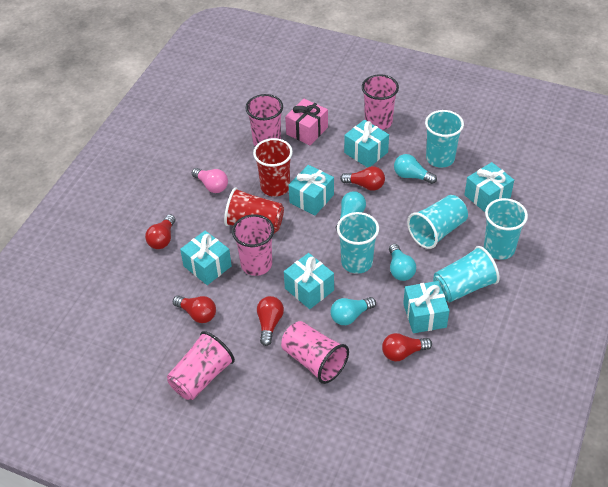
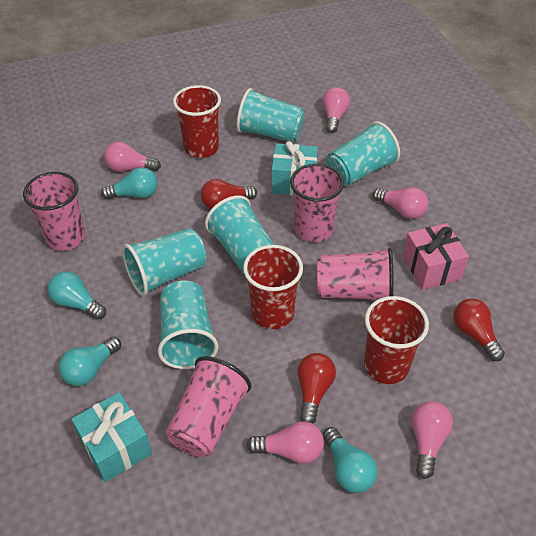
pink cup: [167,331,235,400] [232,214,274,276] [246,94,283,146] [281,321,349,384] [362,74,399,130] = 5 -> [23,172,85,251] [165,356,252,457] [290,164,344,242] [317,248,394,300] = 4
pink light bulb: [192,168,228,193] = 1 -> [104,142,161,172] [247,421,324,464] [322,87,350,133] [373,187,428,219] [411,401,453,479] = 5
red cup: [224,187,284,234] [253,138,293,197] = 2 -> [173,85,221,158] [243,245,303,329] [364,296,429,384] = 3
red light bulb: [145,214,175,249] [173,295,216,323] [257,296,284,346] [340,166,385,191] [382,333,432,361] = 5 -> [201,179,257,209] [297,353,336,424] [453,298,505,361] = 3
turquoise gift: [180,231,232,285] [284,253,334,309] [289,165,334,215] [344,120,389,168] [403,281,449,333] [465,162,514,212] = 6 -> [71,392,152,482] [271,141,318,196] = 2

